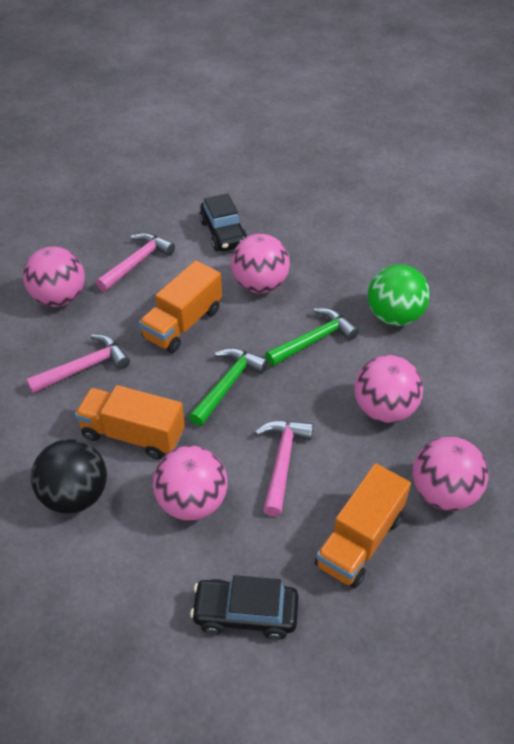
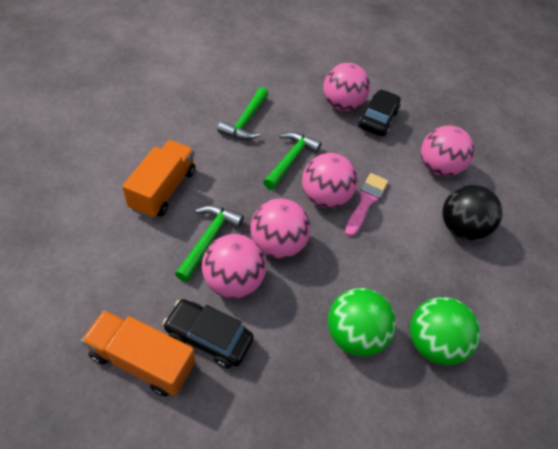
green ball: [368,264,430,326] = 1 -> [328,288,396,357] [410,297,480,365] = 2
green hammer: [189,348,268,426] [265,308,359,366] = 2 -> [175,205,244,282] [217,87,268,140] [263,132,321,190] = 3
orange truck: [75,385,185,459] [139,260,222,353] [315,463,411,588] = 3 -> [81,310,195,396] [122,140,196,219] = 2
pink brush: none = 0 -> [345,173,388,237] = 1
pink hammer: [26,334,130,394] [96,233,175,292] [255,420,314,516] = 3 -> none = 0

